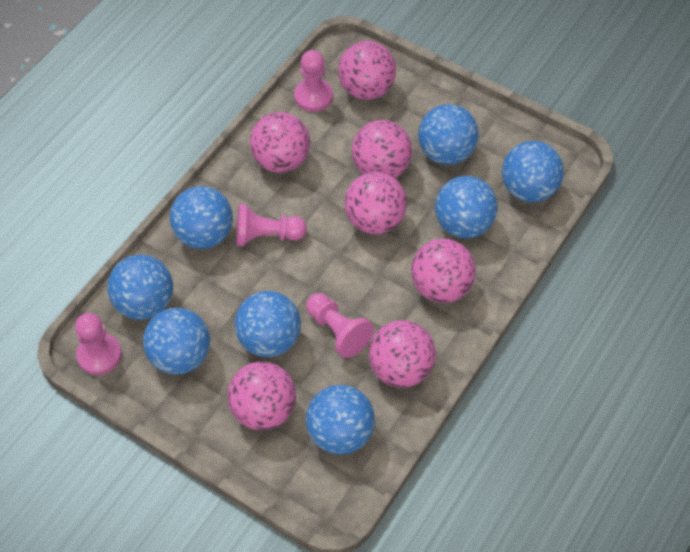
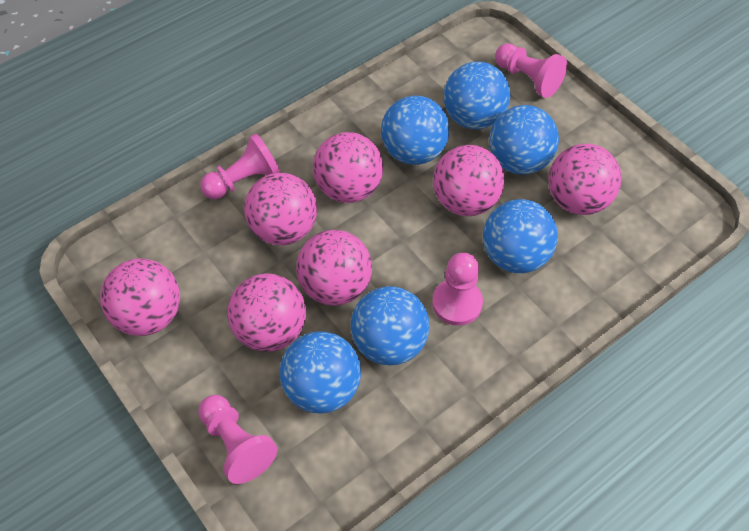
blue ball: [107,255,173,320] [143,308,210,375] [170,186,233,249] [235,291,301,357] [306,385,375,455] [418,104,478,165] [435,176,497,238] [502,141,564,202] = 8 -> [280,331,361,414] [351,286,430,365] [381,96,449,165] [444,61,511,129] [483,199,558,273] [489,105,559,175] = 6

